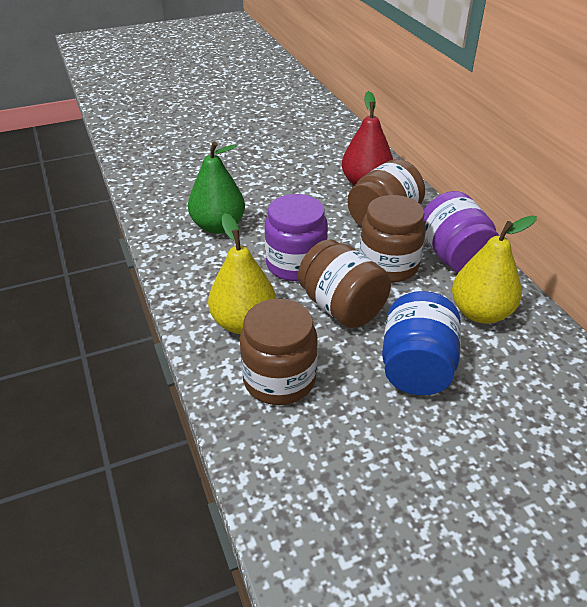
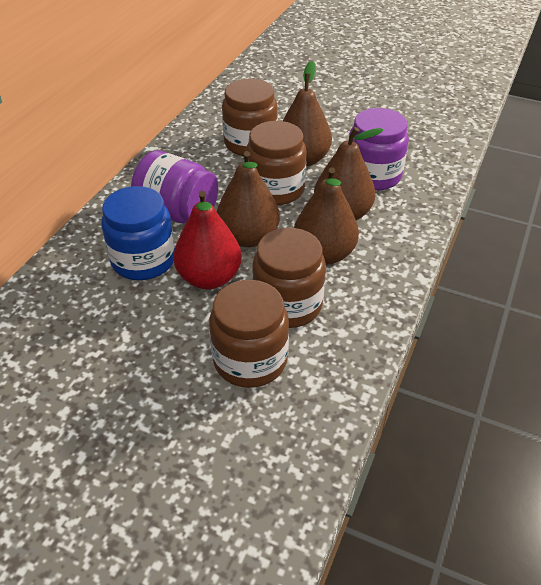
brown pear: none = 0 -> [217,151,280,247] [283,61,332,167] [294,167,359,265] [314,127,383,220] = 4
green pear: [188,142,245,234] = 1 -> none = 0
yellow pear: [208,213,276,334] [452,215,537,324] = 2 -> none = 0

